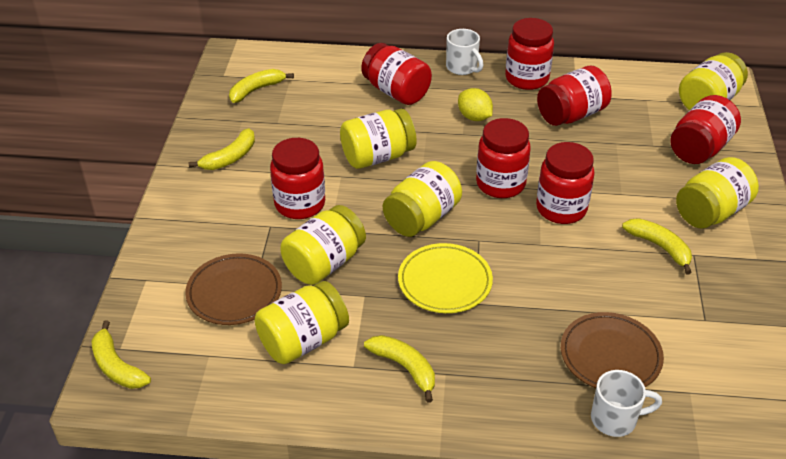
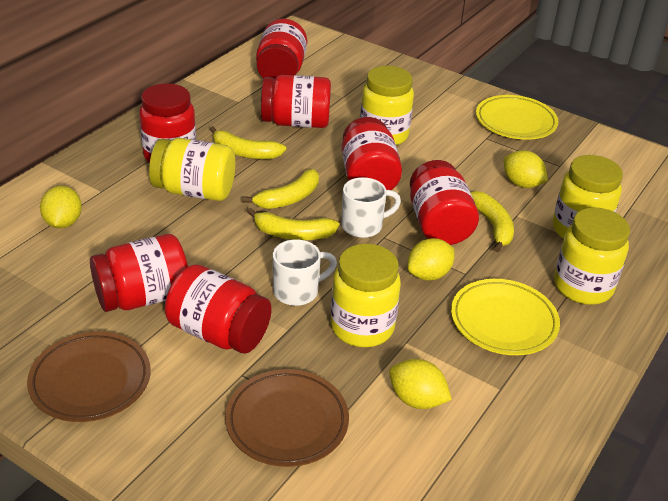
yellow banana: [91,320,151,389] [189,128,255,170] [229,69,294,103] [364,335,435,403] [622,218,692,274] = 5 -> [210,126,286,159] [242,169,319,209] [247,208,339,240] [470,191,514,252] = 4
yellow jar: [255,281,349,364] [280,205,366,285] [340,109,417,169] [383,161,462,237] [676,157,759,229] [679,52,748,110] = 6 -> [149,138,235,201] [331,244,401,347] [360,66,414,145] [553,155,623,239] [554,207,630,305] = 5
yellow lemon: [458,88,493,121] = 1 -> [40,186,82,228] [389,359,452,409] [407,238,455,281] [504,150,548,188] = 4
yellow plate: [398,243,493,313] = 1 -> [451,279,560,355] [476,95,559,140] = 2

